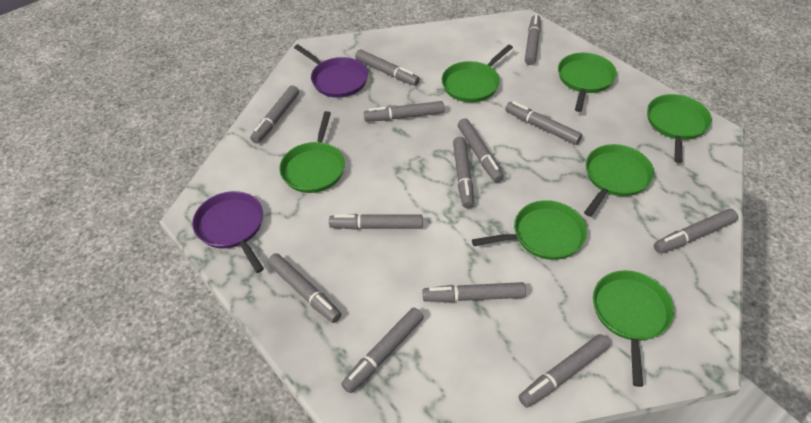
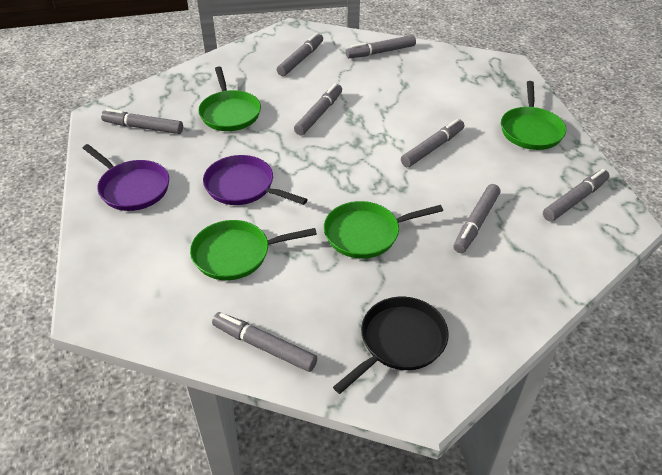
black pan: none = 0 -> [333,297,449,394] = 1
green pan: [279,111,345,193] [442,44,513,102] [472,200,587,260] [558,53,617,112] [584,144,654,217] [593,270,674,387] [647,94,712,163] = 7 -> [190,220,317,280] [198,67,261,131] [324,201,443,259] [501,81,566,150] = 4
grey marker: [250,85,299,144] [267,253,341,323] [329,214,423,230] [341,308,424,393] [355,50,420,86] [364,101,445,122] [423,282,526,302] [453,137,474,208] [458,118,504,183] [505,101,582,145] [518,334,610,408] [525,14,541,65] [654,209,738,254] = 13 -> [101,109,183,134] [212,312,317,372] [277,33,323,76] [294,83,342,135] [346,35,416,58] [401,119,464,167] [453,184,500,253] [543,169,610,222] = 8

